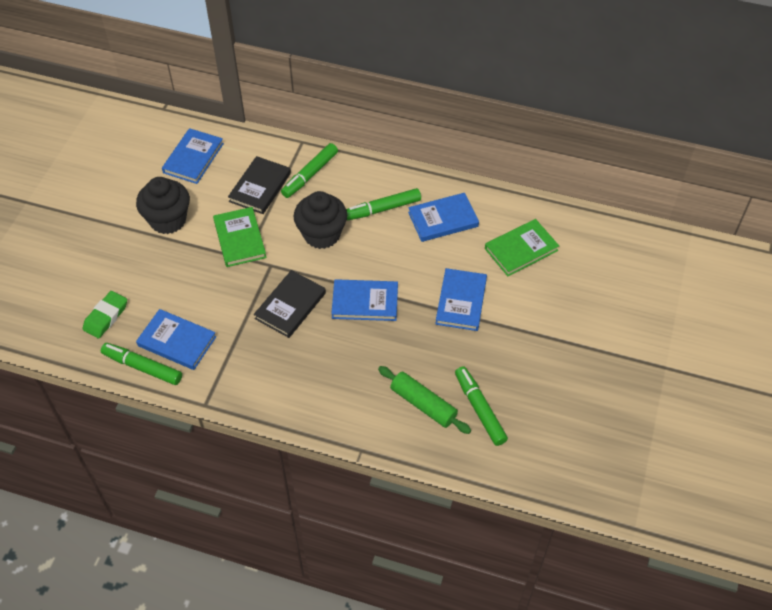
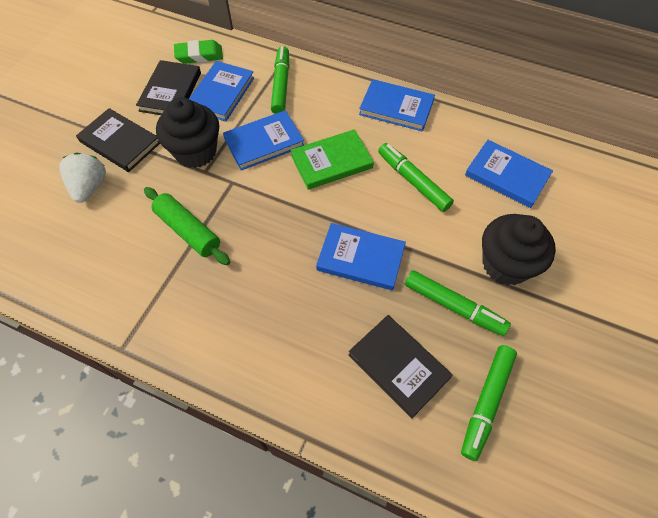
black book: [228,156,291,214] [254,270,326,338] = 2 -> [76,108,160,172] [136,60,201,115] [348,315,453,419] = 3
green book: [213,207,267,267] [485,219,559,276] = 2 -> [291,129,374,190] = 1
white strawberry: none = 0 -> [59,153,106,203] = 1

